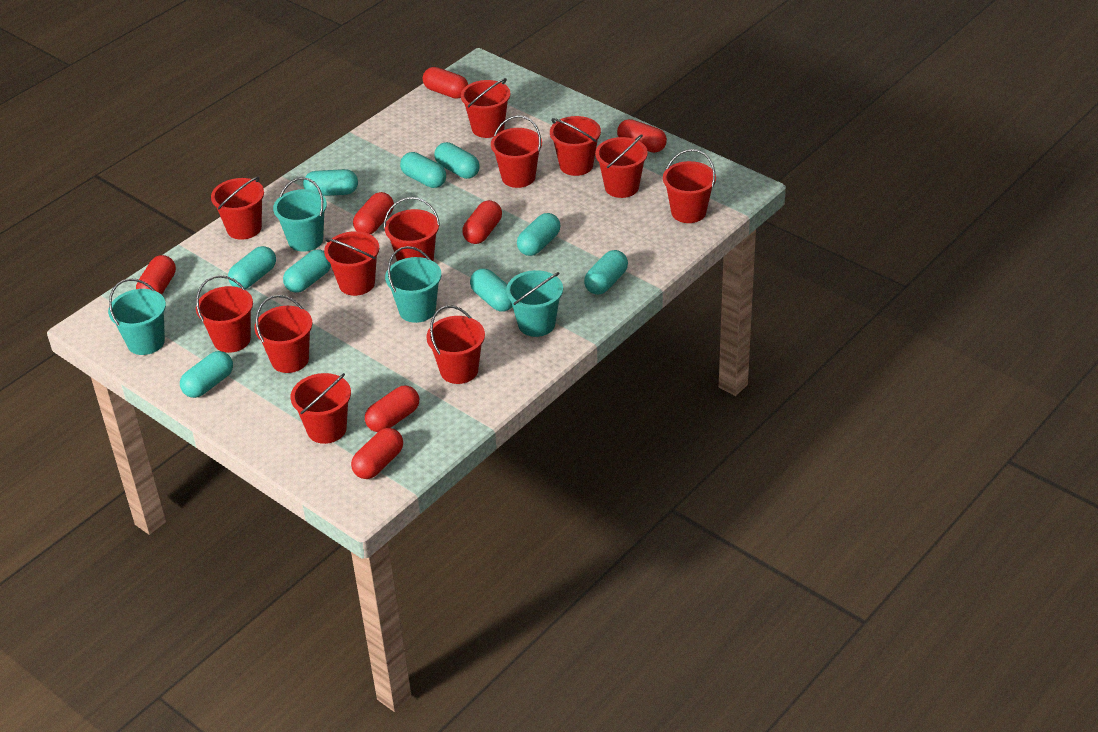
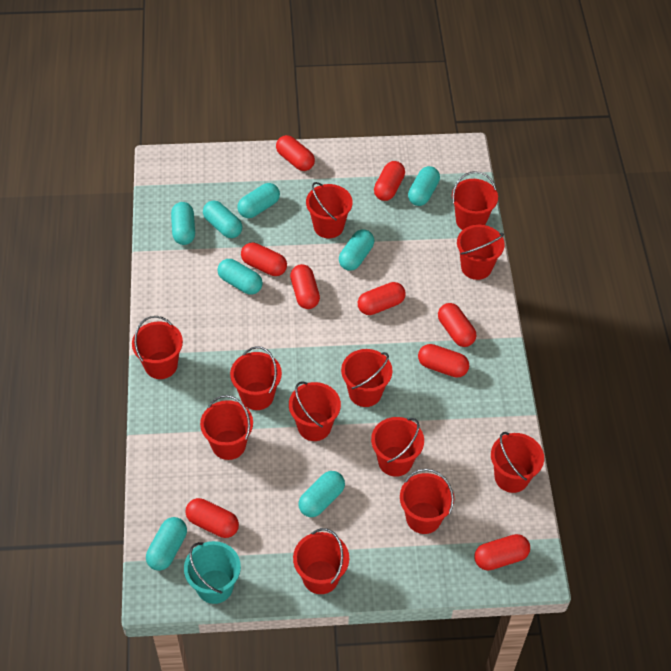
red capsule: [136,255,176,295] [351,428,403,479] [353,192,394,234] [365,385,419,432] [423,67,468,99] [462,200,502,244] [617,119,667,153] = 7 -> [185,498,239,538] [241,243,287,276] [276,135,315,171] [290,264,320,309] [358,282,406,315] [374,161,405,201] [418,344,469,378] [438,303,476,347] [474,534,530,570] = 9
turquoise bucket: [108,278,166,355] [273,177,327,252] [385,246,441,323] [506,270,563,337] = 4 -> [184,541,241,604] = 1
turquoise capsule: [180,351,233,398] [228,246,276,289] [283,249,331,293] [303,169,358,196] [400,152,446,188] [434,142,479,179] [470,269,512,312] [517,213,561,256] [584,250,628,295] = 9 -> [146,517,187,571] [171,202,195,245] [203,200,242,238] [217,259,263,295] [237,183,280,218] [298,471,345,517] [339,229,374,271] [408,166,440,206] = 8

